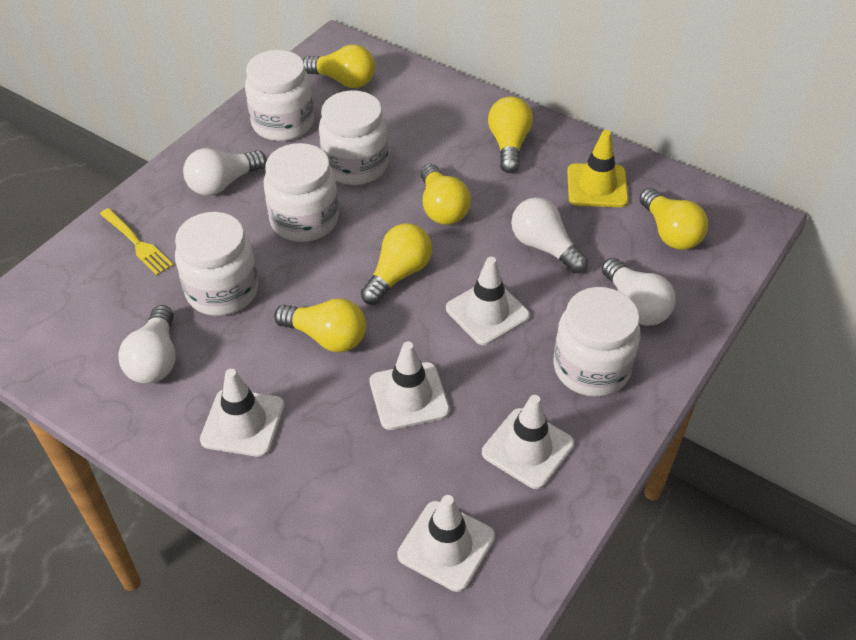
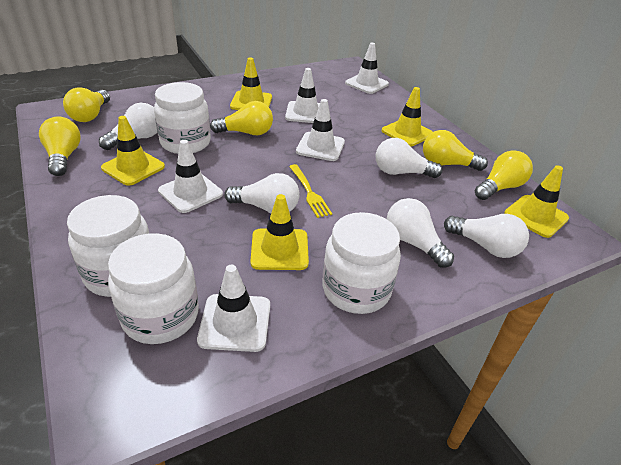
white jar: [175,212,259,316] [245,50,314,141] [264,143,339,242] [319,90,388,185] [553,287,640,397] = 5 -> [67,195,149,297] [108,233,199,344] [154,82,211,154] [322,212,401,314] = 4
white light bulb: [118,305,176,384] [183,148,267,196] [511,197,588,273] [602,258,676,326] = 4 -> [99,103,157,150] [224,173,300,213] [376,138,442,178] [387,198,454,268] [444,214,529,258] = 5
yellow light bulb: [274,298,366,352] [303,44,375,88] [361,223,432,305] [420,164,471,225] [488,97,533,173] [639,188,708,250] = 6 -> [39,116,81,176] [63,88,110,122] [210,101,273,135] [423,130,488,171] [475,150,533,200] = 5
yellow traffic cone: [567,130,628,207] = 1 -> [101,116,165,186] [230,57,272,110] [250,194,309,270] [382,87,433,146] [504,165,569,238] = 5

